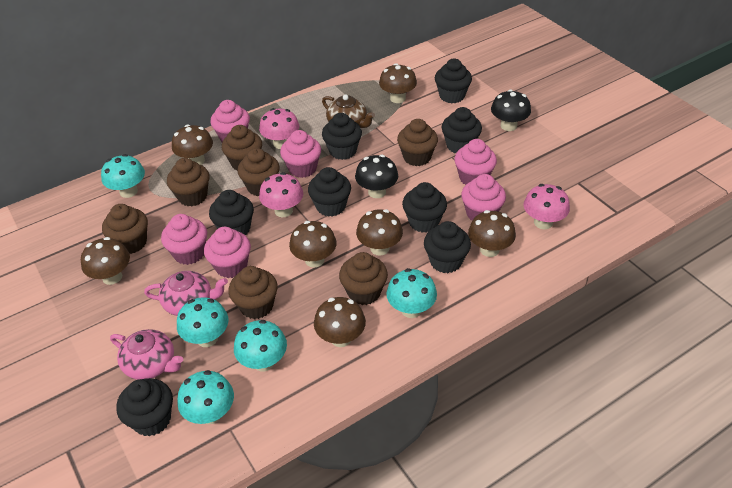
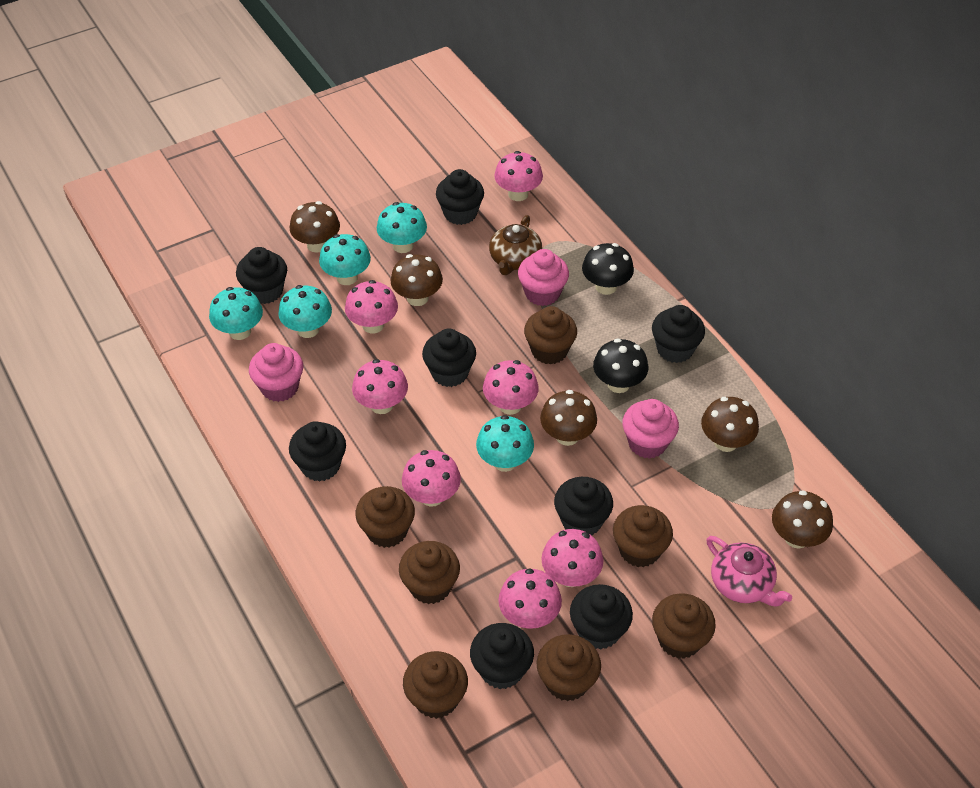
brown mushroom: [81,237,130,285] [172,125,213,165] [289,221,336,267] [314,297,366,347] [356,209,403,256] [379,63,417,103] [468,210,516,257] = 7 -> [290,201,340,253] [390,254,443,306] [540,390,597,446] [701,397,759,452] [772,490,833,549] = 5
pink cupcake: [161,214,207,265] [204,227,251,278] [211,100,250,142] [280,130,321,178] [454,139,497,185] [461,174,506,220] = 6 -> [249,343,303,402] [518,249,569,306] [622,399,679,459] = 3
pink mushroom: [259,108,299,149] [259,172,303,217] [524,184,570,230] = 3 -> [345,280,398,334] [352,359,408,414] [402,450,461,507] [483,360,539,415] [494,151,543,201] [498,568,562,629] [541,529,603,587] = 7
pink teapot: [110,329,183,380] [144,271,228,316] = 2 -> [706,536,792,606] = 1

